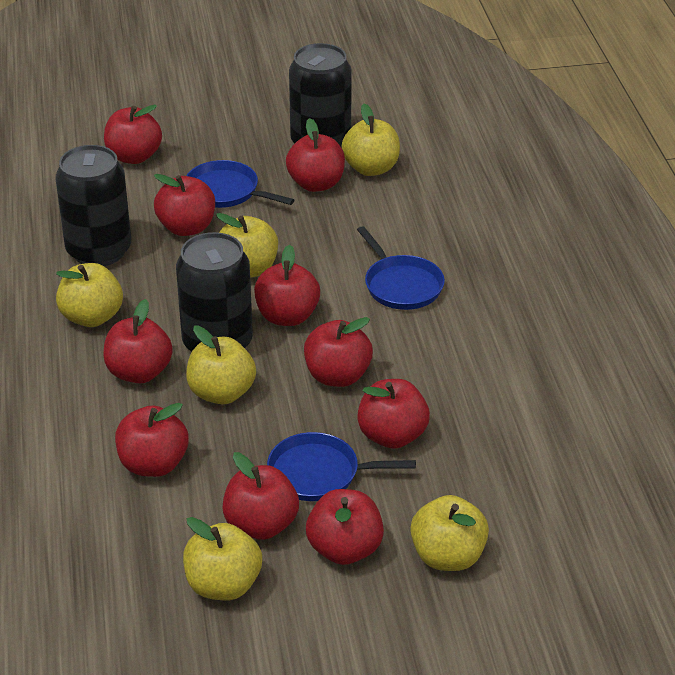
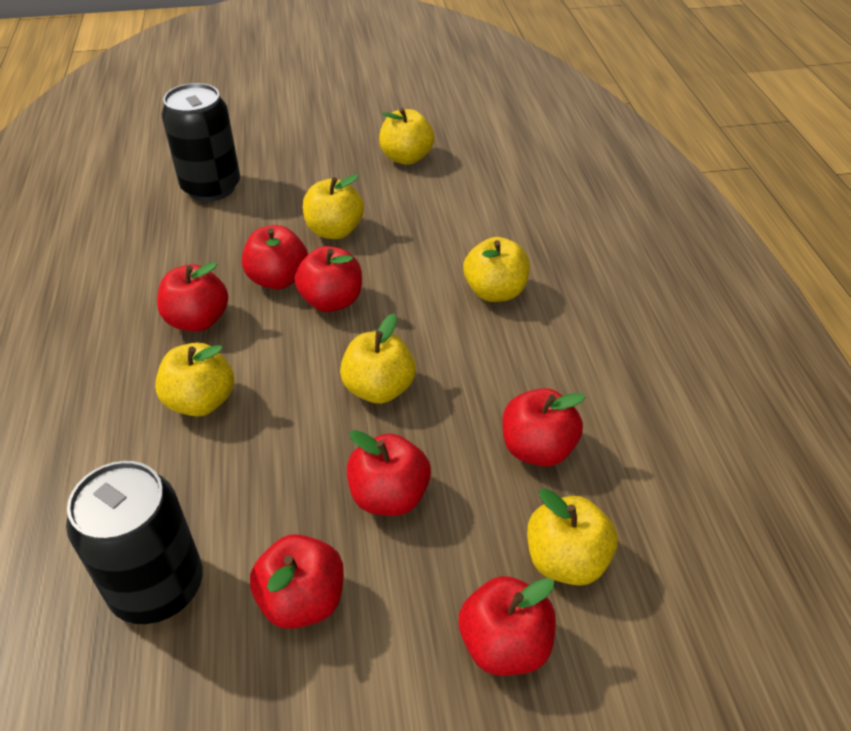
black can: [56,145,131,266] [176,232,253,352] [289,43,352,148] = 3 -> [66,461,203,624] [162,83,240,201] = 2
blue pan: [186,160,294,208] [267,432,416,501] [357,226,445,310] = 3 -> none = 0
red apple: [103,299,173,383] [104,105,162,164] [115,403,189,477] [154,174,215,236] [222,452,299,540] [254,245,320,326] [286,118,345,192] [304,317,373,387] [306,489,384,565] [357,379,430,449] = 10 -> [157,262,228,332] [242,225,308,290] [250,534,344,629] [295,246,362,312] [347,430,431,516] [459,576,556,676] [502,388,586,467] = 7

